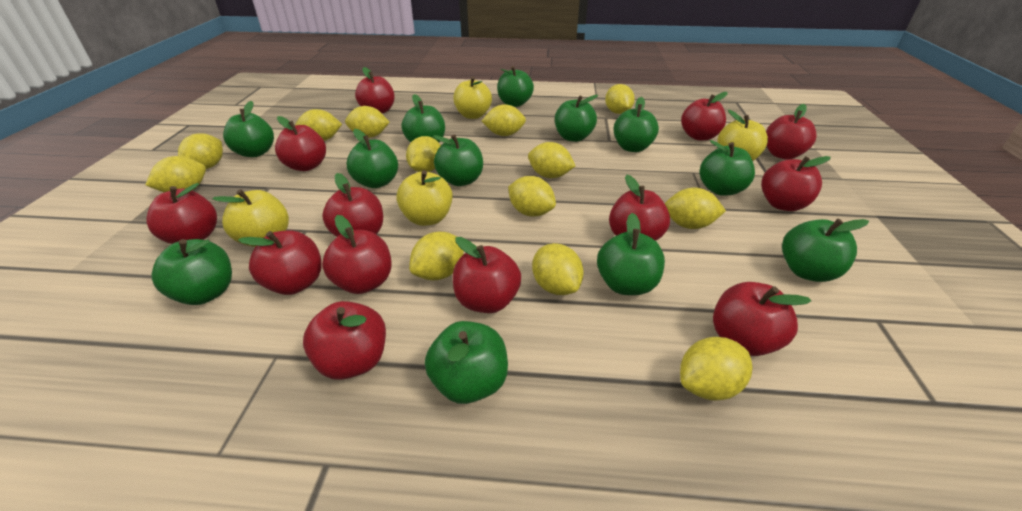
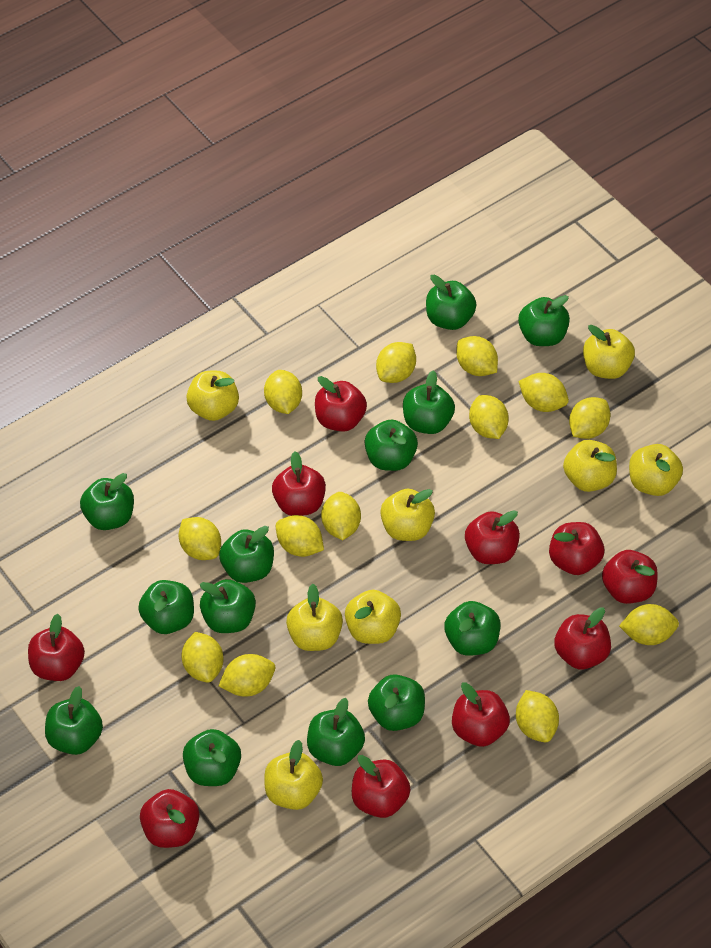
green apple: [152,239,232,305] [223,101,274,157] [347,129,398,188] [401,94,445,142] [425,321,508,404] [433,134,483,186] [497,66,534,107] [555,95,598,142] [597,213,665,295] [614,97,659,152] [700,140,755,196] [782,219,869,282] = 12 -> [45,686,103,755] [80,473,134,530] [138,580,194,634] [183,729,241,786] [200,579,256,633] [219,526,274,583] [307,698,365,766] [364,420,418,471] [368,674,425,731] [403,370,455,434] [426,275,476,330] [444,601,501,656] [518,295,570,346] = 13
red apple: [146,183,217,244] [238,230,322,295] [275,116,326,171] [303,301,386,380] [322,173,383,237] [322,215,391,294] [355,67,394,113] [453,237,521,313] [609,175,670,241] [681,92,728,140] [713,282,811,356] [761,156,831,211] [766,104,816,160] = 13 -> [28,614,85,681] [140,789,199,848] [272,451,326,516] [315,376,367,432] [352,755,411,818] [452,682,510,747] [465,510,520,564] [549,522,604,575] [554,607,611,669] [602,550,658,604] = 10
yellow apple: [212,189,289,247] [396,170,453,226] [453,77,492,119] [717,110,768,161] = 4 -> [186,370,239,421] [264,740,323,810] [286,584,343,651] [345,590,401,644] [380,489,435,541] [563,440,617,492] [583,325,635,379] [629,444,683,496] = 8

